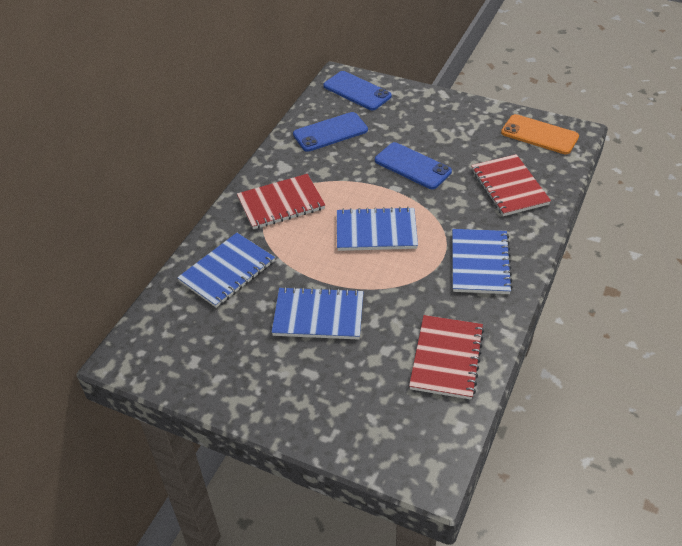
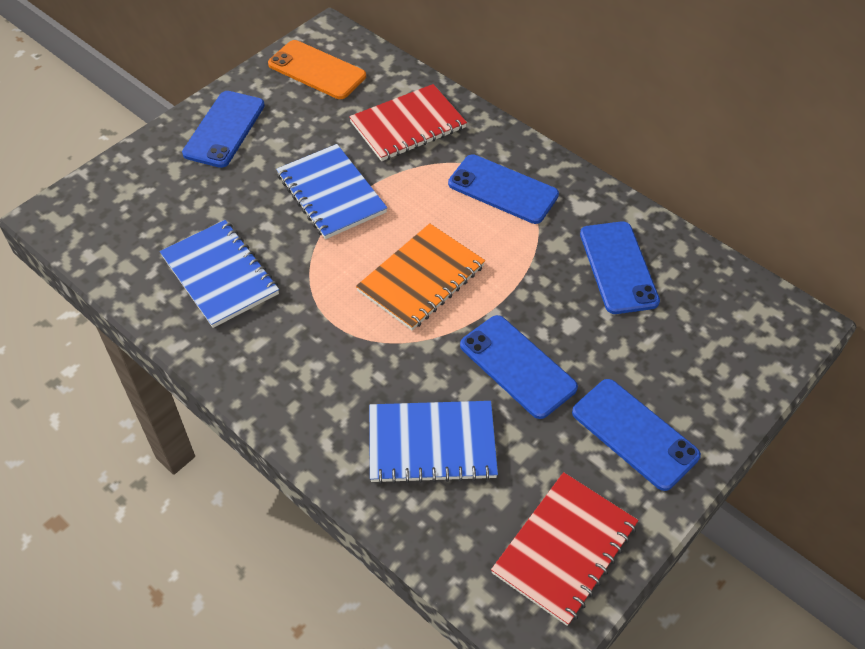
blue notebook: [177,233,275,308] [272,287,363,339] [337,207,418,251] [452,229,513,294] = 4 -> [160,220,279,328] [276,144,387,239] [369,401,498,484] = 3
blue phone: [293,112,368,152] [323,71,392,110] [375,142,452,189] = 3 -> [182,91,265,168] [448,154,559,224] [460,315,578,419] [572,379,701,491] [580,221,660,314] = 5
orange notebook: none = 0 -> [356,223,485,330] = 1
red notebook: [237,174,325,229] [409,315,484,400] [471,154,551,216] = 3 -> [349,84,467,161] [491,472,638,626] = 2

